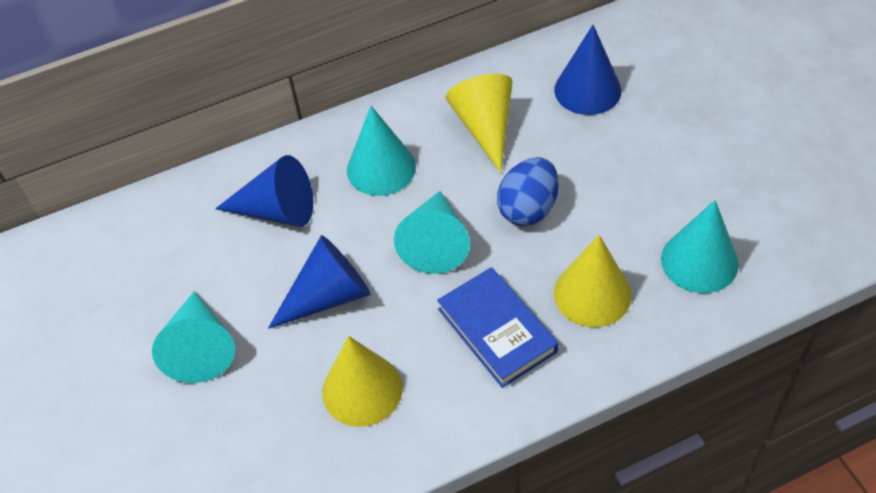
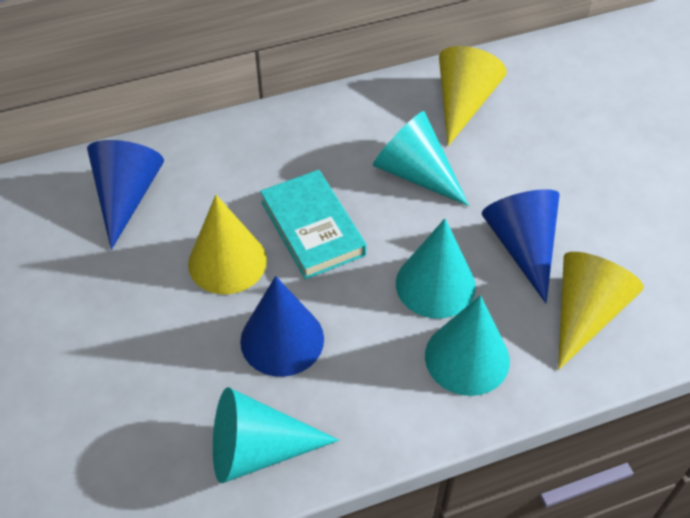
blue book: [437,267,558,388] = 1 -> none = 0
blue egg: [497,157,559,226] = 1 -> none = 0
turquoise book: none = 0 -> [260,170,367,280] = 1

